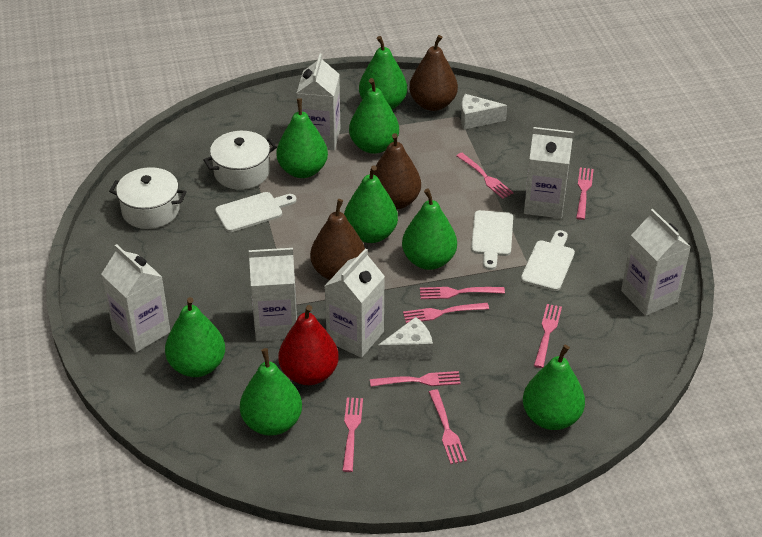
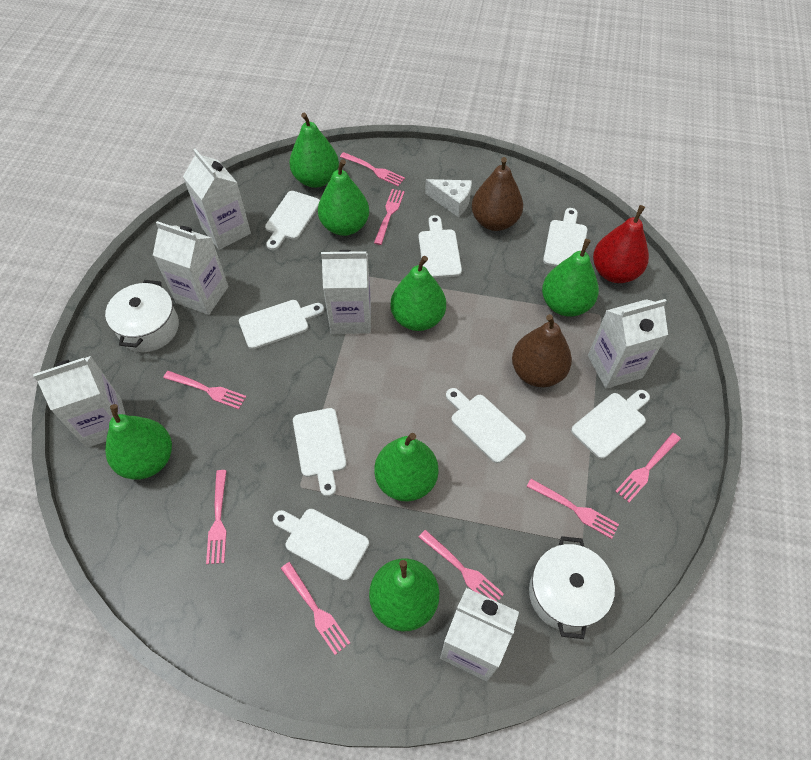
brown pear: [310,199,365,280] [373,133,421,209] [409,35,458,111] = 3 -> [472,157,523,231] [512,314,572,387] = 2
green pear: [165,297,225,377] [240,348,302,436] [276,98,328,178] [344,166,398,243] [349,78,399,154] [359,36,407,110] [402,189,457,270] [523,345,585,430] = 8 -> [105,404,172,480] [289,113,339,188] [318,159,369,236] [369,558,439,631] [374,433,438,502] [390,256,446,331] [542,239,599,317] = 7
white cheese: [378,317,433,361] [461,94,507,129] = 2 -> [425,179,472,217] = 1
white cutting board: [215,192,297,232] [471,210,513,270] [521,230,575,291] = 3 -> [239,300,324,349] [265,191,320,250] [273,509,369,581] [293,408,346,497] [419,215,462,278] [446,388,526,463] [543,208,587,267] [571,390,650,459] = 8

